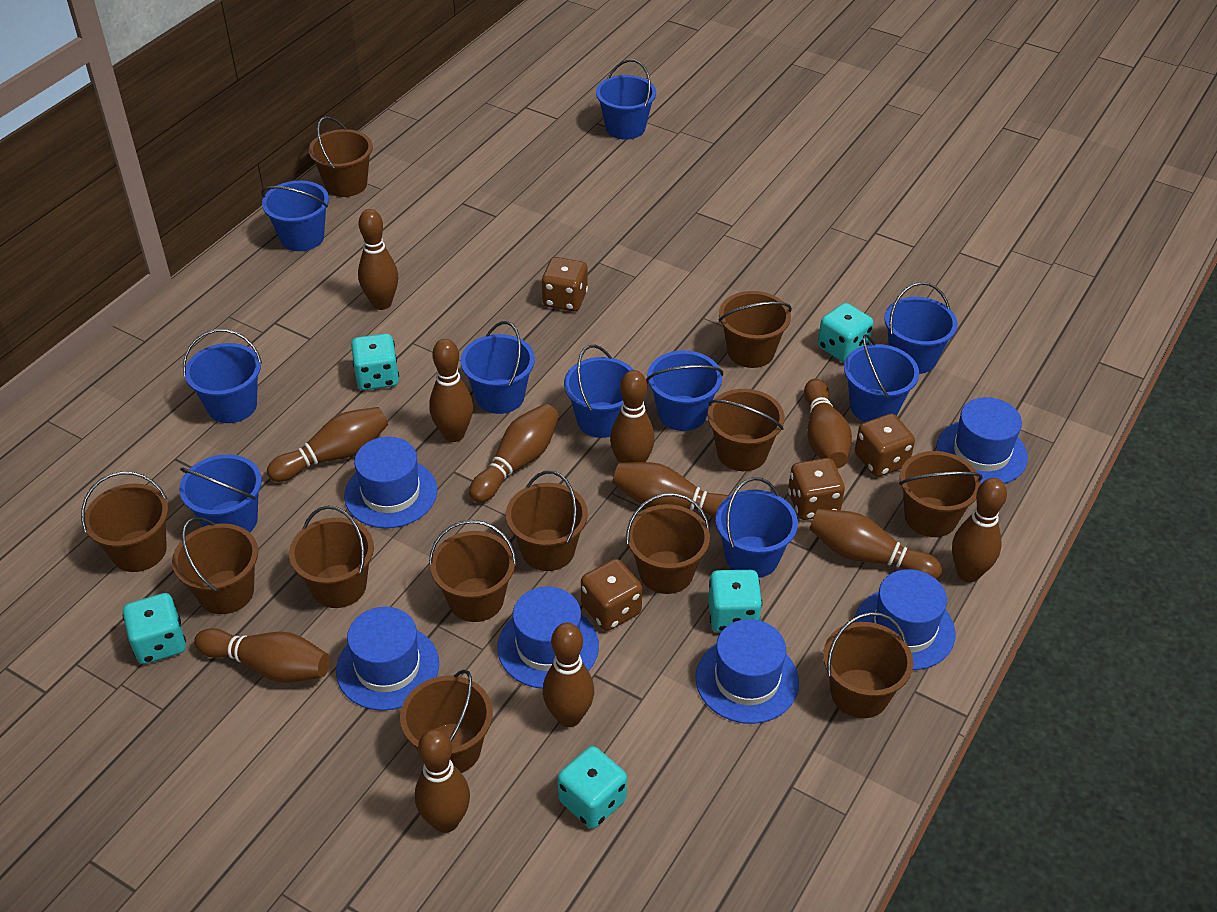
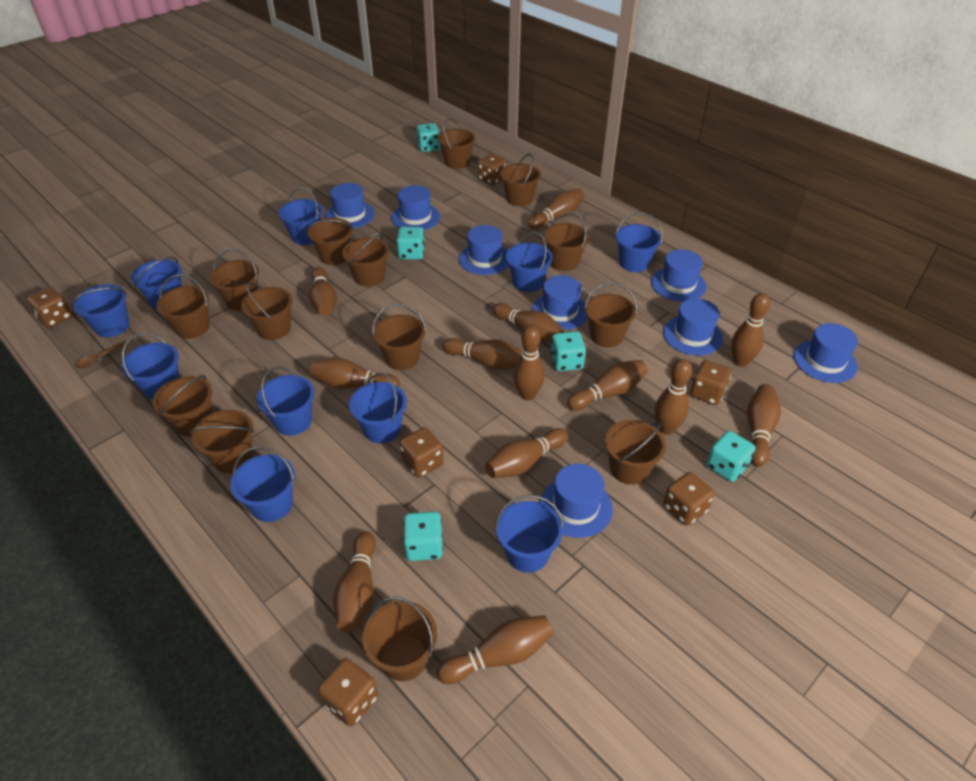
blue hat: [336,607,439,711] [344,437,437,528] [497,587,599,689] [696,619,799,724] [854,569,955,670] [936,397,1028,484] = 6 -> [326,183,375,228] [391,185,440,230] [459,225,509,275] [532,275,588,330] [540,464,613,538] [651,249,706,302] [663,298,723,356] [794,323,858,383] = 8
brown bowling pin: [194,628,330,683] [267,407,388,482] [358,209,398,310] [415,729,470,833] [429,339,473,442] [469,404,559,503] [543,623,594,727] [610,370,655,463] [612,462,729,518] [804,379,852,469] [809,509,942,580] [952,478,1007,582] = 12 -> [309,267,337,316] [310,358,400,389] [333,531,376,633] [437,615,553,684] [442,338,522,369] [485,428,568,478] [492,303,564,341] [513,326,545,401] [528,189,584,229] [567,360,648,411] [655,359,692,435] [731,293,770,367] [747,384,781,466] = 13
brown bucket: [81,471,168,572] [172,517,258,614] [289,506,374,608] [309,116,373,197] [400,669,493,773] [429,520,517,622] [506,471,588,571] [626,493,710,594] [707,389,785,471] [719,291,792,368] [823,612,913,718] [899,451,983,537] = 12 -> [153,375,212,437] [157,275,210,339] [190,410,254,473] [210,249,259,311] [241,282,293,340] [306,218,354,265] [342,234,389,287] [362,597,437,681] [372,304,426,370] [438,118,475,169] [500,154,541,206] [544,212,589,271] [585,283,637,347] [605,420,666,485] = 14
brown dice: [541,257,588,311] [581,559,642,631] [788,458,845,520] [855,413,915,477] = 4 -> [27,287,72,328] [318,658,378,726] [399,427,444,478] [478,153,507,185] [663,472,714,526] [690,360,731,405] = 6
brown spoon: none = 0 -> [76,342,128,369] = 1

